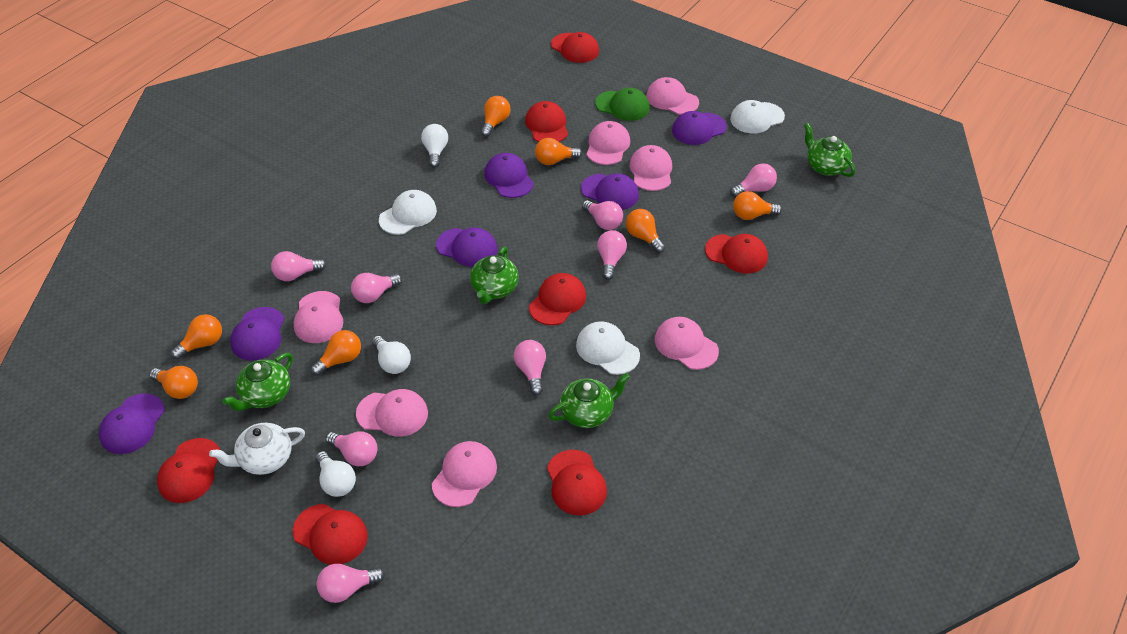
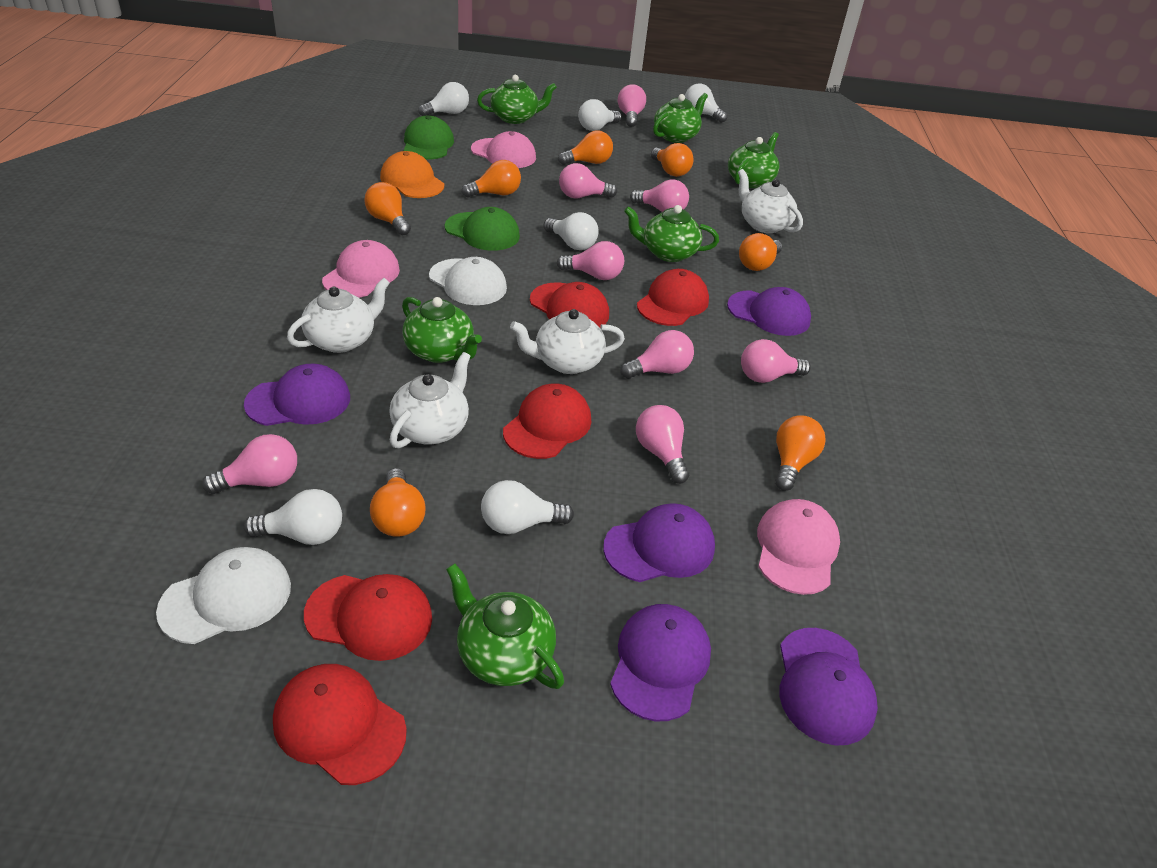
green cap: [595,88,650,121] = 1 -> [404,116,454,160] [445,207,520,251] = 2
green teapot: [222,353,293,411] [470,247,519,304] [548,373,630,428] [804,123,855,177] = 4 -> [402,297,482,363] [446,563,564,689] [477,75,557,124] [624,205,719,262] [653,93,708,143] [728,132,780,188] = 6
orange cap: none = 0 -> [380,151,444,198] = 1
pink cap: [293,291,343,343] [356,389,428,437] [432,441,497,507] [586,121,630,165] [629,145,672,191] [646,77,699,115] [655,317,719,370] = 7 -> [322,240,400,298] [471,131,536,168] [757,499,840,595] = 3
purple cap: [99,393,165,454] [230,307,285,361] [436,227,498,267] [484,153,534,198] [581,173,639,210] [672,111,727,145] = 6 -> [244,363,350,426] [603,503,715,582] [610,604,711,722] [727,287,811,336] [780,628,878,746] = 5
red cap: [157,438,220,503] [293,504,368,564] [525,101,568,142] [529,273,586,325] [547,450,607,515] [551,32,599,63] [705,234,768,273] = 7 -> [273,664,407,785] [304,574,432,661] [503,383,591,459] [530,282,609,328] [637,269,709,326] = 5
white cap: [379,190,437,235] [576,321,640,375] [730,100,785,134] = 3 -> [156,547,291,644] [429,257,507,305] = 2
white light bulb: [315,451,356,497] [372,336,411,374] [421,124,448,168] = 3 -> [244,489,342,545] [418,82,469,116] [481,480,574,534] [544,212,599,250] [578,99,622,131] [685,84,728,123] = 6
white teapot: [209,423,305,475] = 1 -> [287,278,390,353] [389,352,471,448] [510,309,625,374] [738,169,803,233] = 4

